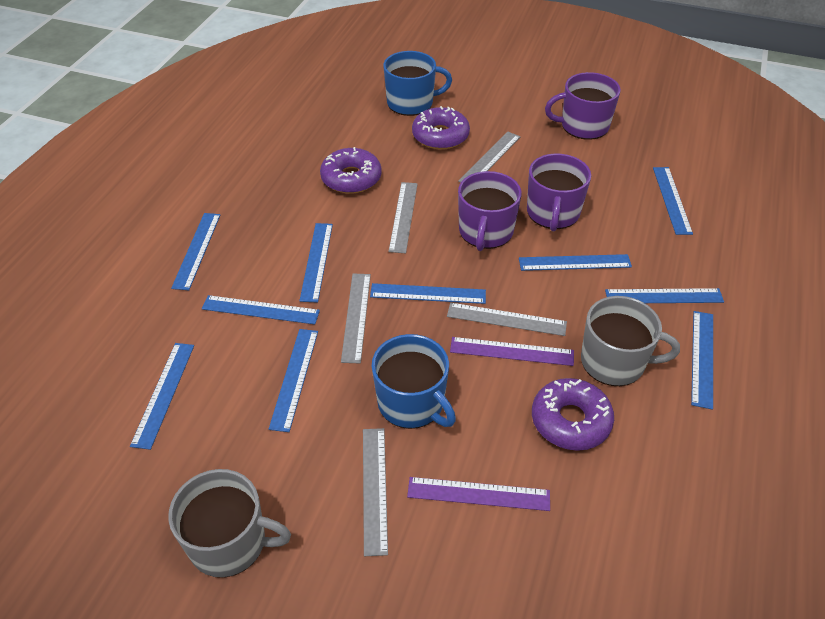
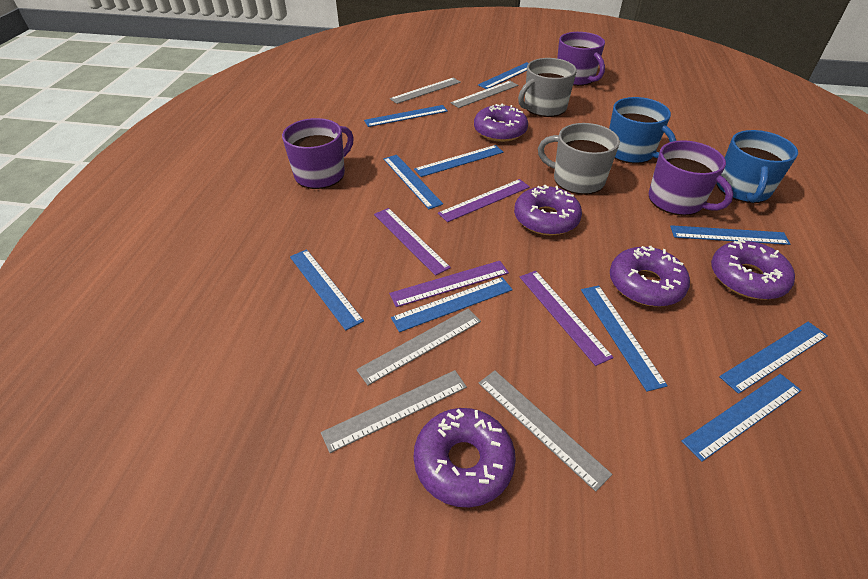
purple donut: [320,147,382,194] [412,106,470,150] [532,378,614,451] = 3 -> [414,408,516,507] [474,104,528,142] [514,185,582,235] [610,246,690,307] [711,240,795,300] = 5
purple ruler: [407,477,550,511] [450,337,574,366] = 2 -> [374,208,451,276] [389,261,509,307] [438,179,530,222] [520,271,614,366] = 4

